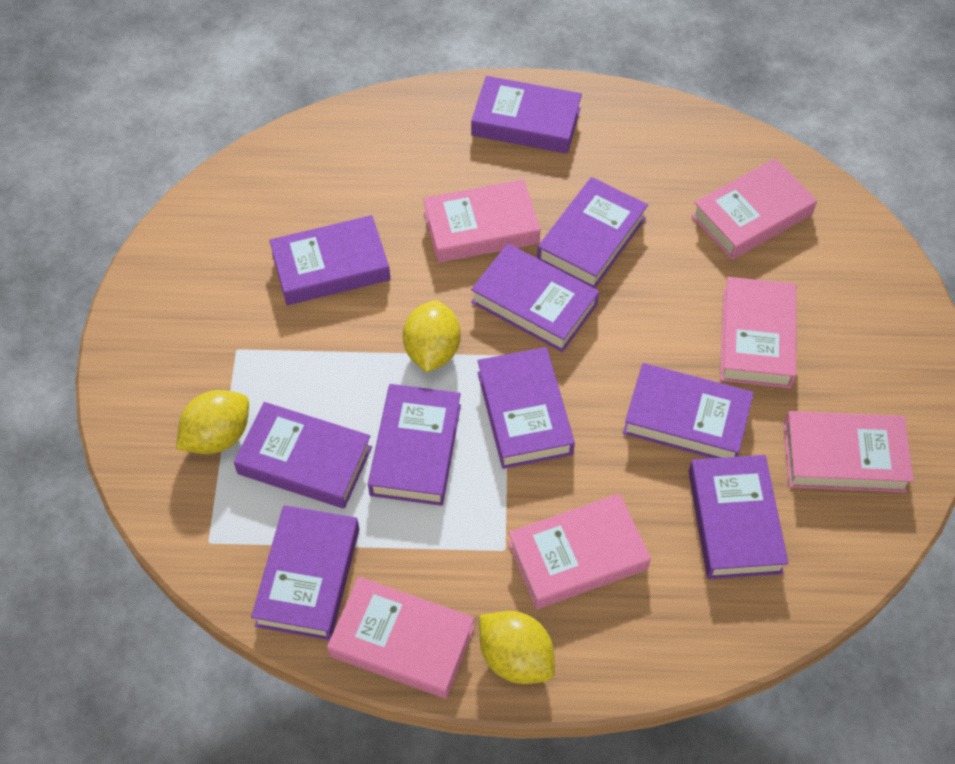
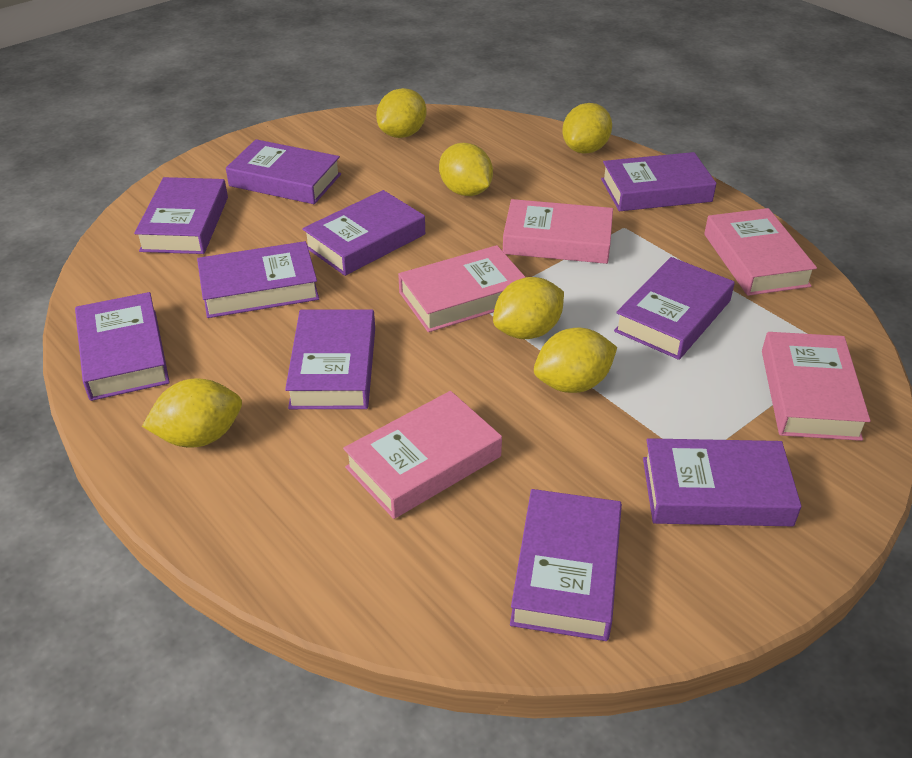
pink book: [327,577,474,699] [423,179,541,263] [508,494,651,609] [691,159,817,260] [720,277,797,388] [784,411,914,493] = 6 -> [343,391,502,519] [398,245,526,332] [503,199,613,264] [704,208,817,296] [762,332,870,441] = 5
yellow lemon: [176,390,249,454] [403,300,461,372] [479,611,555,684] = 3 -> [142,378,242,448] [376,88,427,138] [439,143,493,196] [493,277,564,339] [534,328,617,393] [562,103,612,154] = 6

